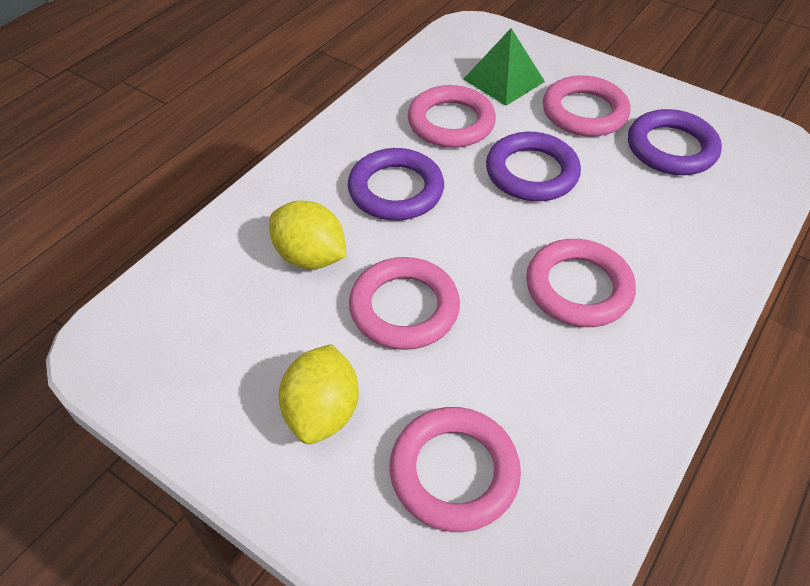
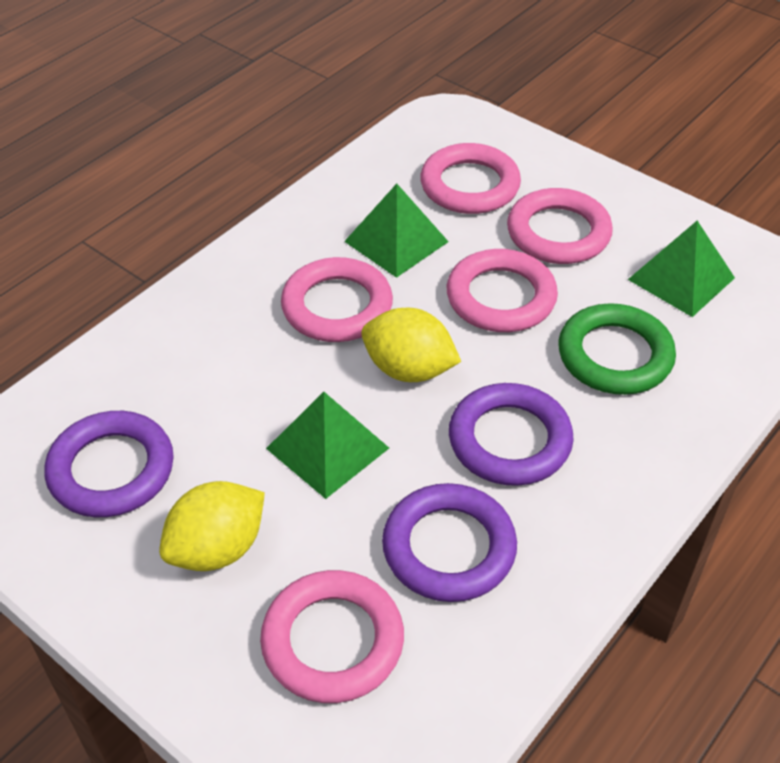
green pyramid: [463,28,545,106] = 1 -> [266,392,389,499] [344,184,449,278] [628,221,735,317] = 3
green ring: none = 0 -> [558,303,676,395] = 1

